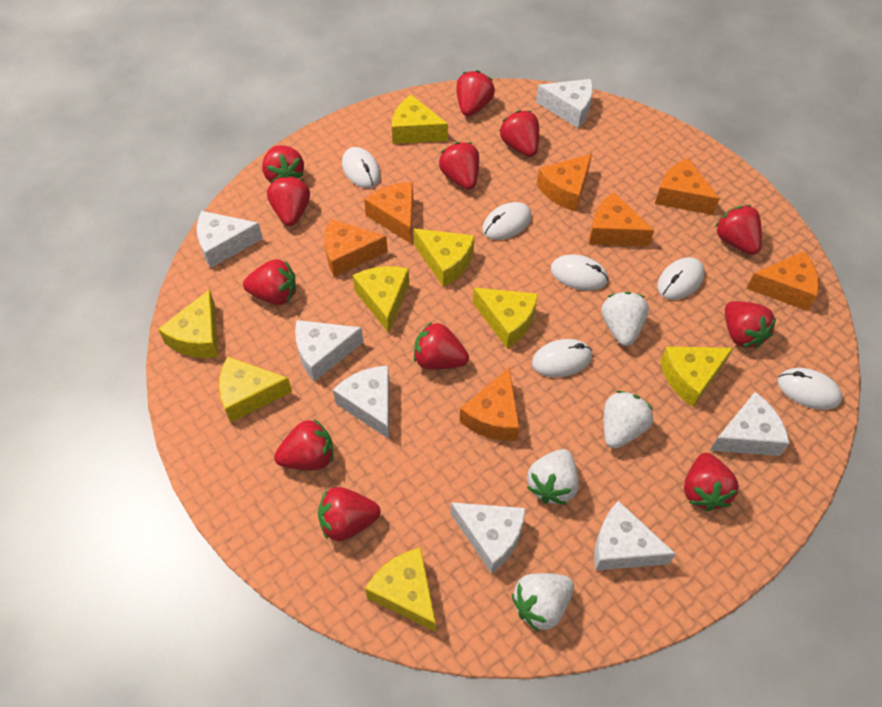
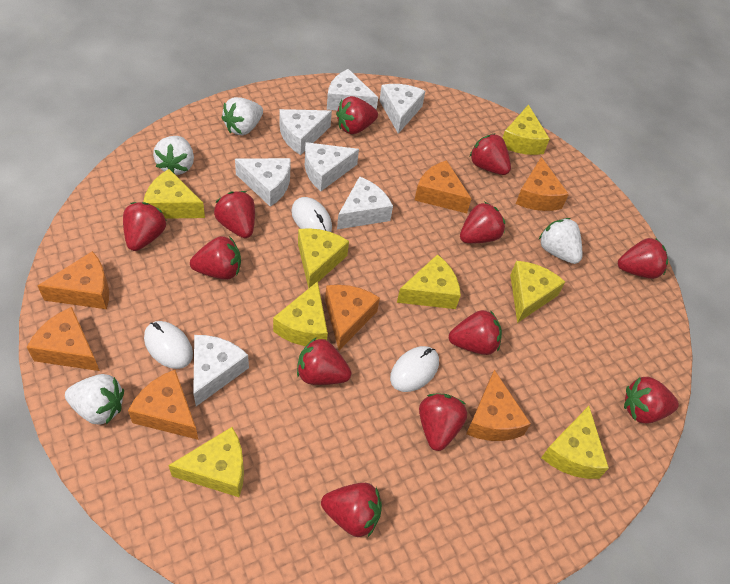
white mouse: [342,147,381,188] [482,202,532,240] [532,339,592,377] [550,254,609,291] [657,257,705,300] [778,368,842,410] = 6 -> [144,321,193,369] [291,197,332,232] [390,346,439,392] = 3

